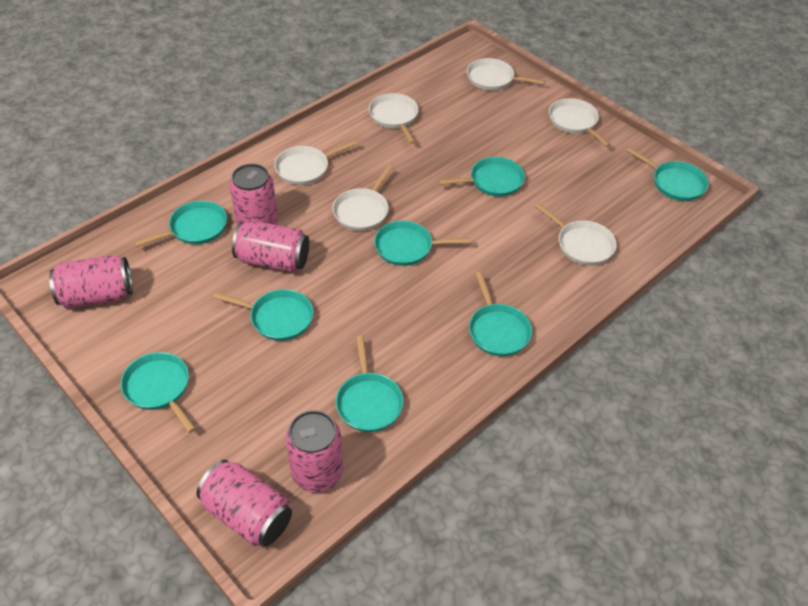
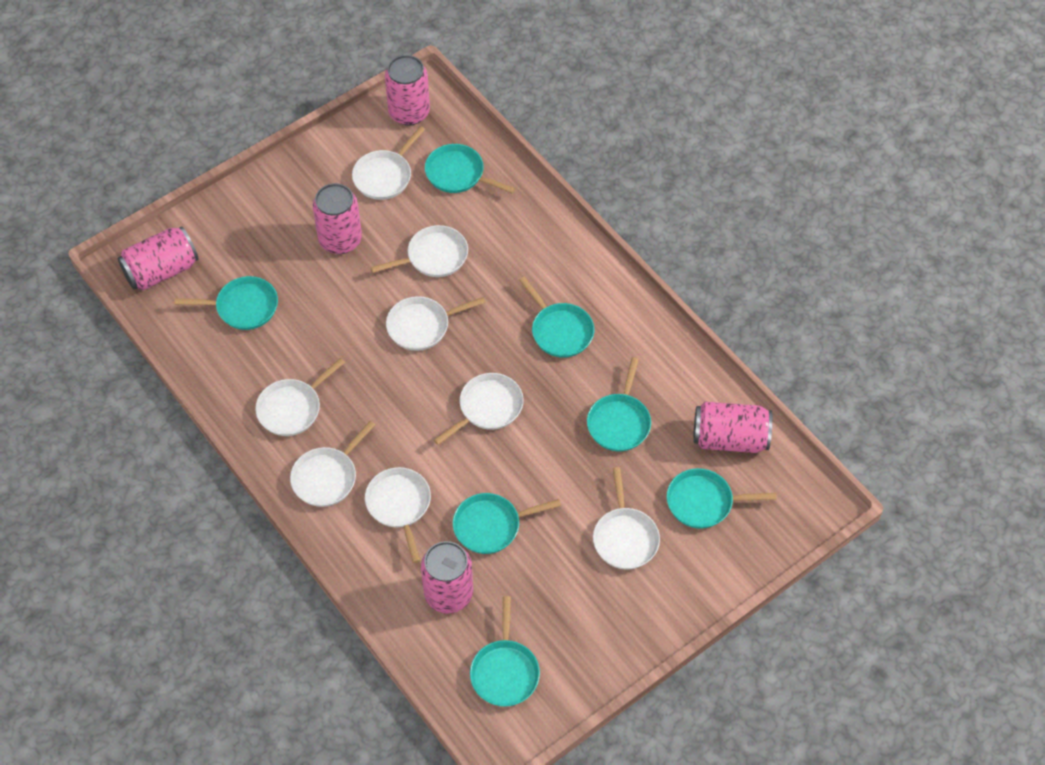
turquoise pan: [121,352,196,433] [134,201,227,247] [213,289,313,341] [336,336,403,432] [374,221,470,266] [438,157,525,197] [469,272,532,356] [627,148,709,201] = 8 -> [174,276,278,330] [425,144,516,194] [453,493,561,554] [470,596,540,707] [519,277,594,358] [587,357,651,451] [667,468,777,529] = 7
white pan: [274,140,357,185] [332,165,392,231] [369,93,419,144] [467,58,545,90] [535,203,617,265] [549,98,611,147] = 6 -> [255,358,345,436] [290,421,375,507] [352,126,425,200] [365,467,431,563] [370,225,468,277] [386,296,486,351] [434,373,524,445] [593,467,660,569] = 8

